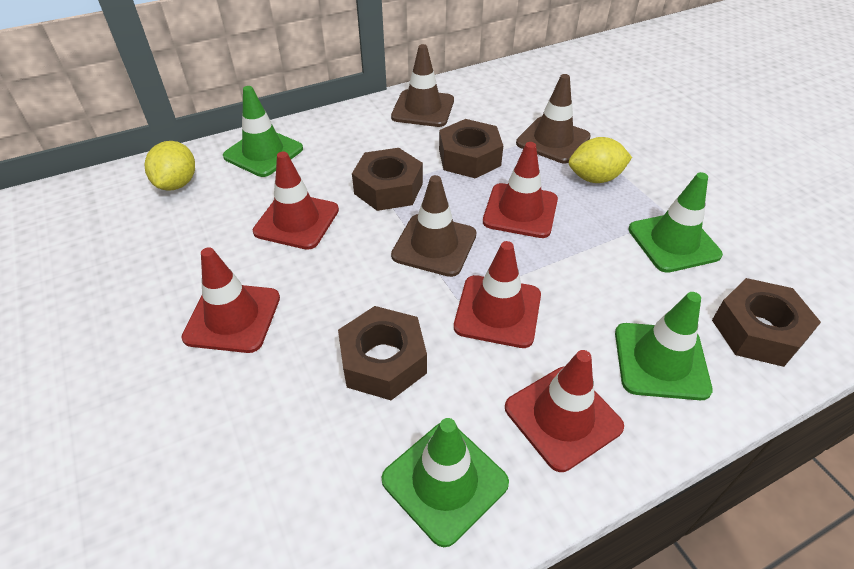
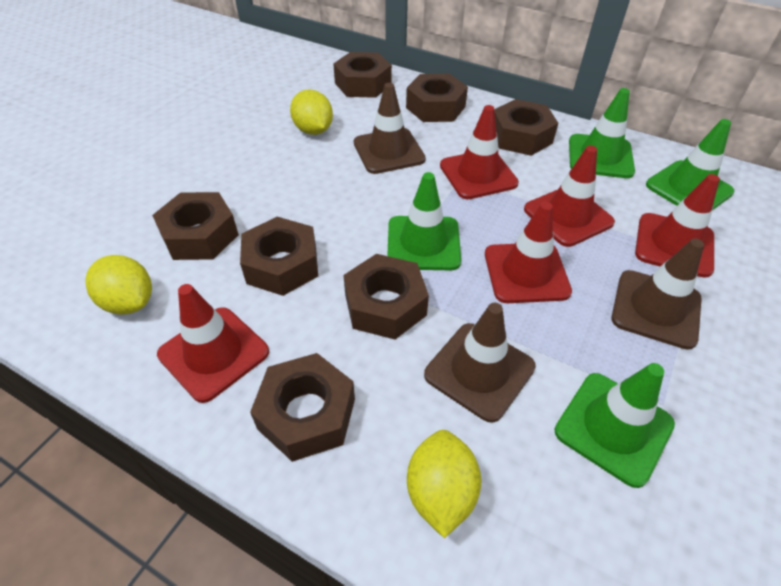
brown nut: [338,306,427,400] [352,148,423,211] [439,119,503,178] [712,278,821,367] = 4 -> [152,192,239,260] [240,217,318,296] [250,353,355,462] [333,52,392,98] [343,254,429,339] [406,74,468,122] [494,99,558,156] = 7
yellow lemon: [145,141,195,191] [569,137,632,183] = 2 -> [85,255,152,315] [290,89,333,135] [407,430,481,538] = 3

